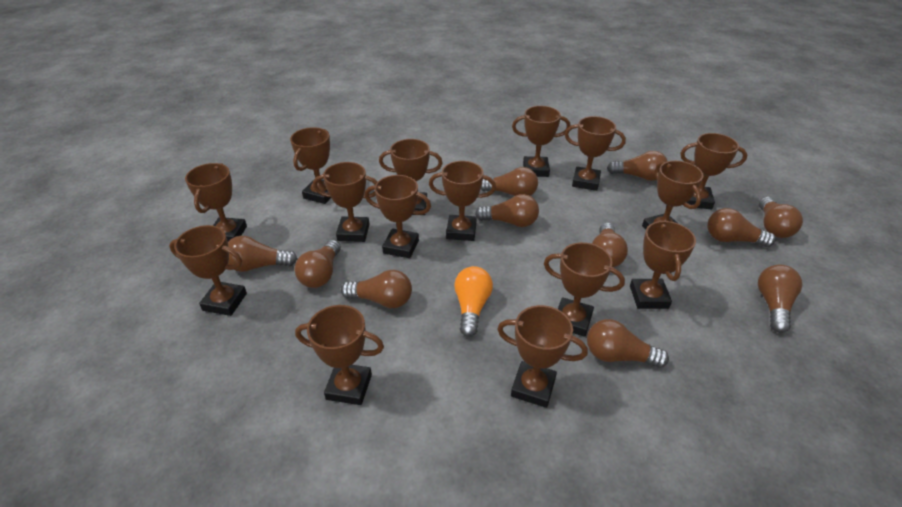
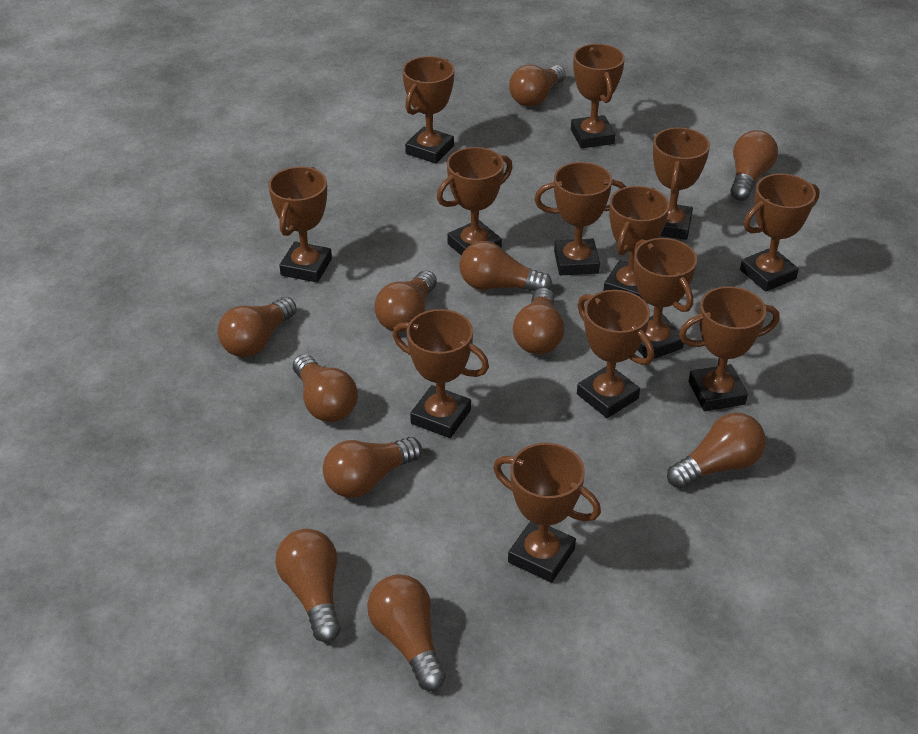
brown trophy: [169,225,247,316] [185,163,247,241] [290,127,331,204] [295,305,384,405] [313,162,377,242] [365,175,431,258] [379,139,443,215] [429,161,496,241] [497,305,588,408] [512,106,570,177] [544,242,625,337] [565,116,626,191] [630,220,696,309] [642,161,704,230] [680,133,748,209] = 15 -> [268,167,332,282] [392,309,489,438] [402,56,454,164] [437,147,513,256] [493,443,601,583] [534,162,626,275] [571,44,625,148] [577,290,654,418] [604,186,669,300] [634,238,697,359] [653,127,710,240] [679,286,780,411] [740,174,820,292] = 13
orange light bulb: [454,266,493,337] = 1 -> none = 0

